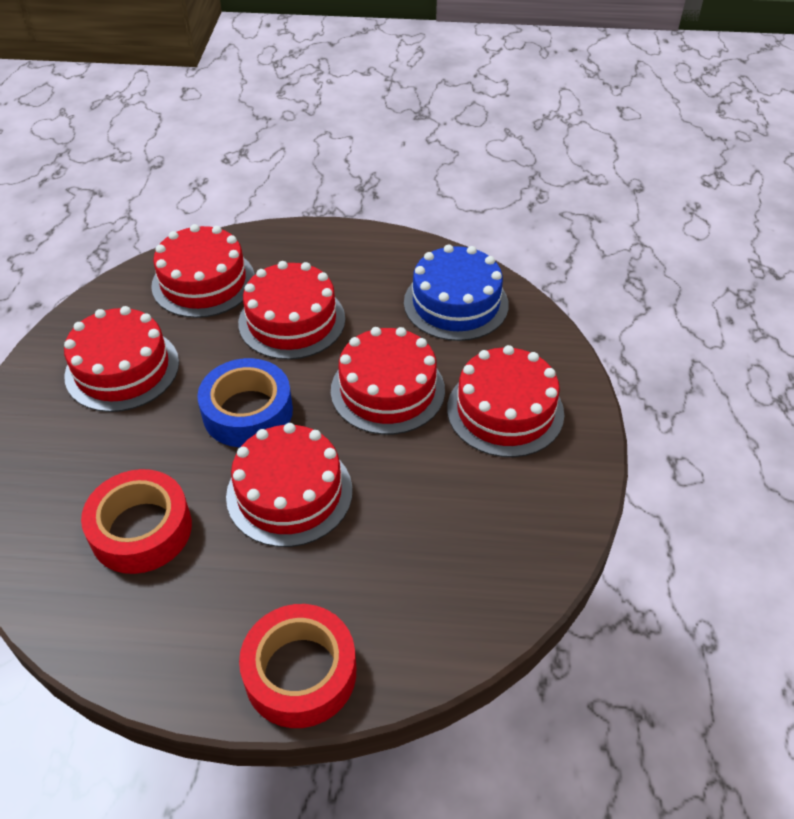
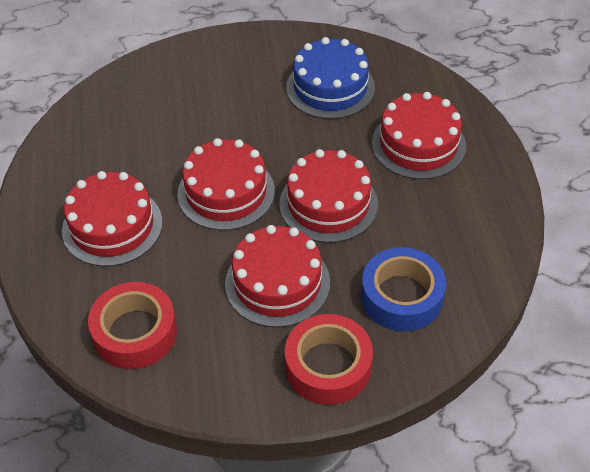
red cake: [64,306,179,412] [151,224,255,318] [226,423,352,547] [238,261,345,360] [331,327,445,435] [447,345,564,457] = 6 -> [62,171,163,267] [177,138,275,230] [225,225,330,327] [280,149,378,243] [372,92,466,180] = 5

